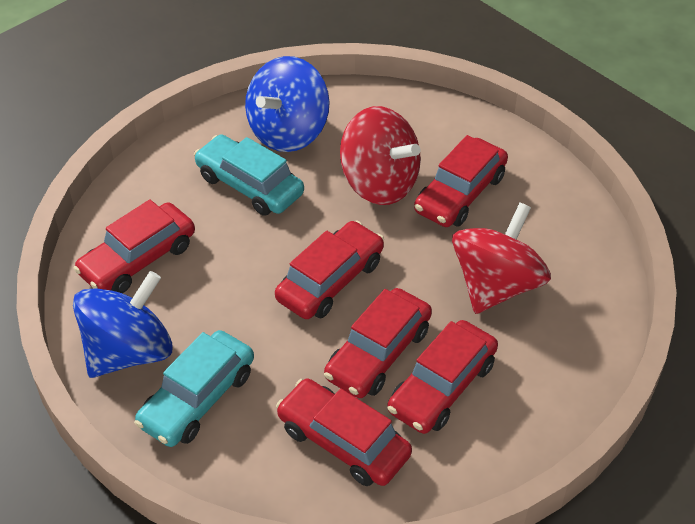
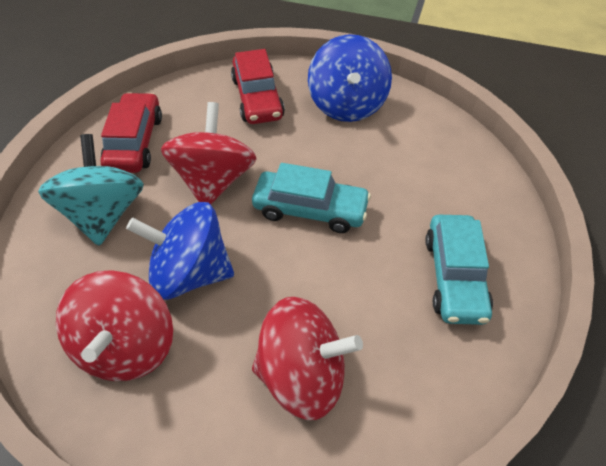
red car: [73,199,195,293] [275,221,384,319] [276,379,412,486] [324,288,432,398] [387,320,498,434] [414,135,508,227] = 6 -> [101,92,162,173] [231,49,285,124] = 2
red spinning top: [340,106,421,205] [452,203,551,314] = 2 -> [56,270,173,381] [161,102,257,205] [252,297,363,420] = 3
turquoise spinning top: none = 0 -> [38,134,144,246] = 1

